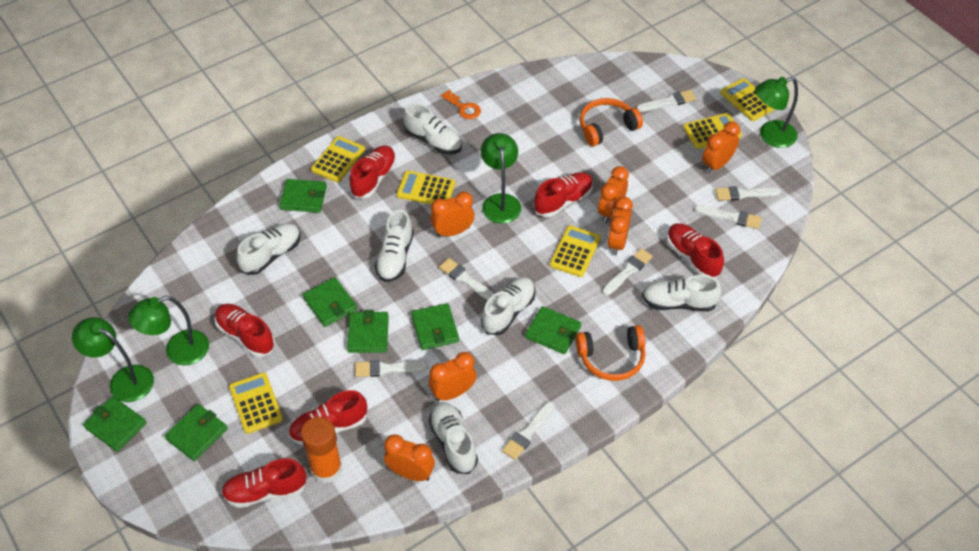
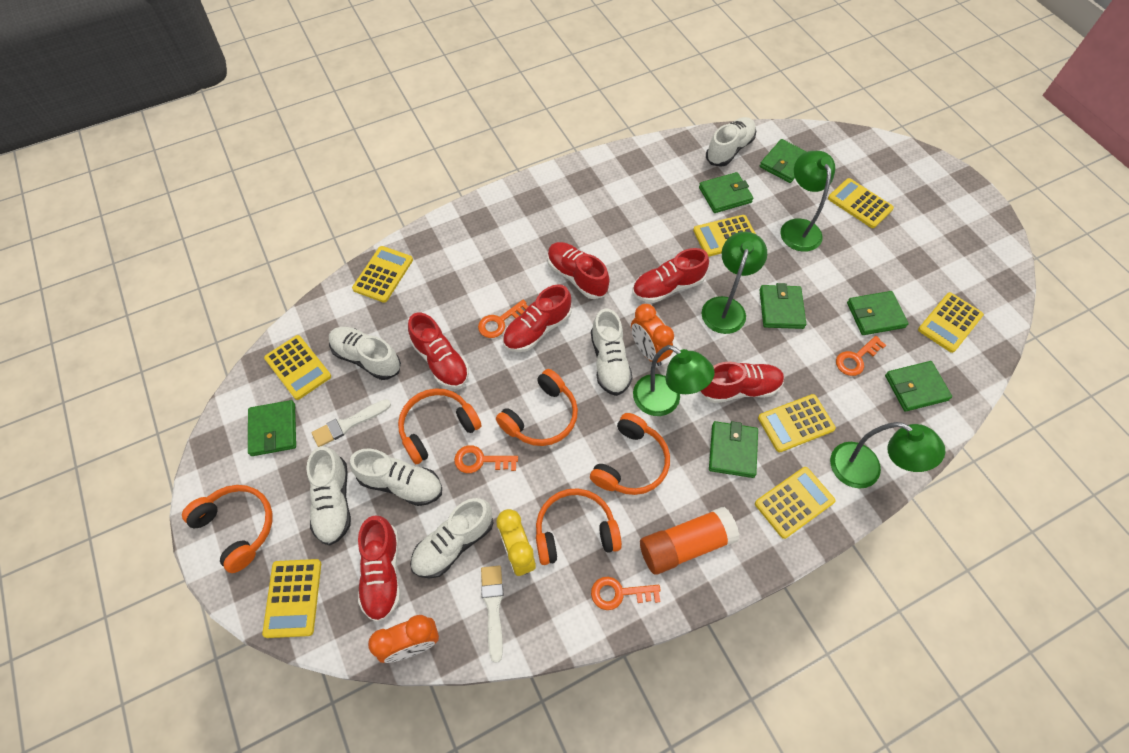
orange clock: [384,434,435,481] [429,352,477,401] [431,192,475,237] [598,166,629,223] [607,197,633,256] [702,121,740,173] = 6 -> [368,615,439,663] [631,304,674,366] = 2
orange headphones: [576,325,646,381] [580,98,643,146] = 2 -> [182,485,273,573] [398,388,482,464] [496,369,578,446] [536,488,622,565] [590,413,670,495] = 5
orange key: [441,90,481,119] = 1 -> [454,445,518,473] [478,300,529,338] [591,577,661,610] [836,336,886,376] = 4
white brush: [355,360,428,377] [439,258,494,300] [502,401,555,460] [602,248,653,295] [637,90,696,112] [695,205,762,229] [715,186,781,201] = 7 -> [311,399,391,447] [481,566,504,663] = 2
yellow calculator: [229,372,283,434] [311,136,365,183] [397,171,455,205] [550,225,601,277] [683,113,742,149] [720,78,775,121] = 6 -> [262,559,321,638] [264,335,331,400] [352,246,413,303] [693,215,756,257] [755,467,835,539] [758,394,836,452] [828,178,894,228] [918,292,984,353] = 8
yellow clock: none = 0 -> [496,509,536,576] = 1

